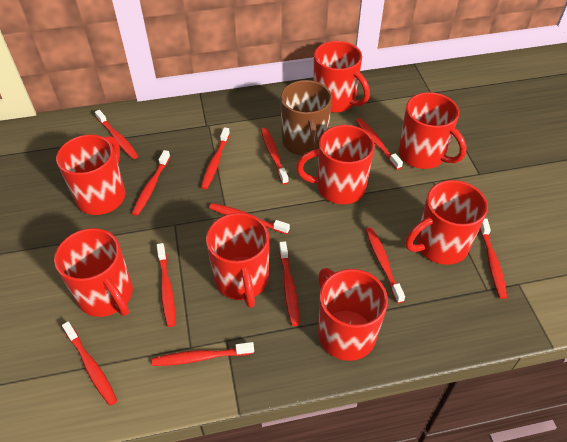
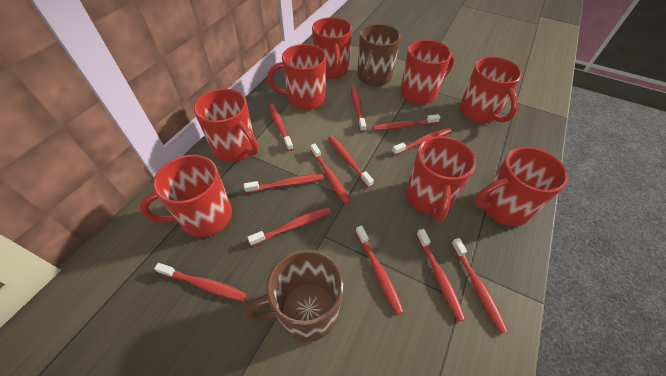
brown mug: [280,80,332,155] = 1 -> [244,250,343,342] [357,24,401,87] = 2

